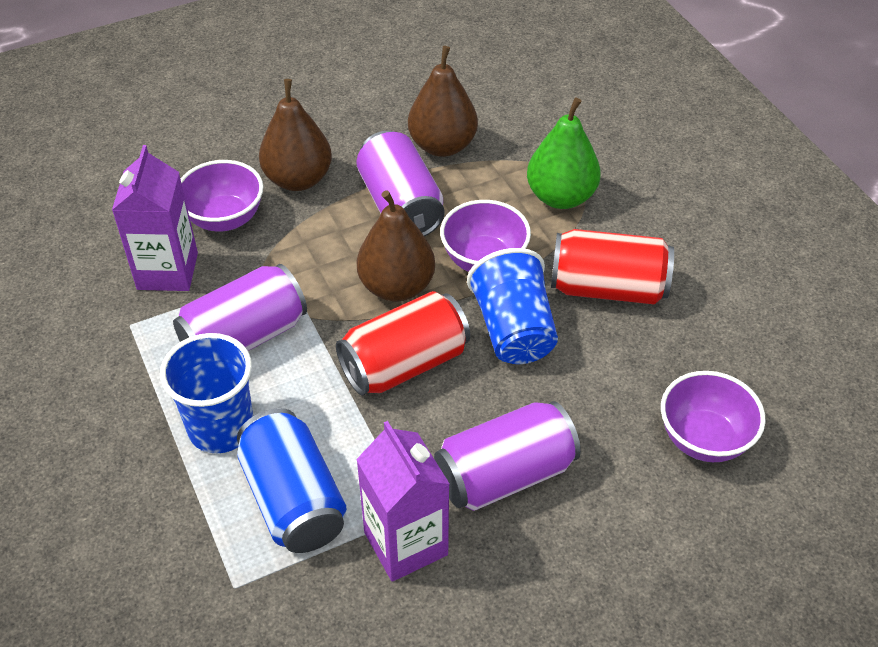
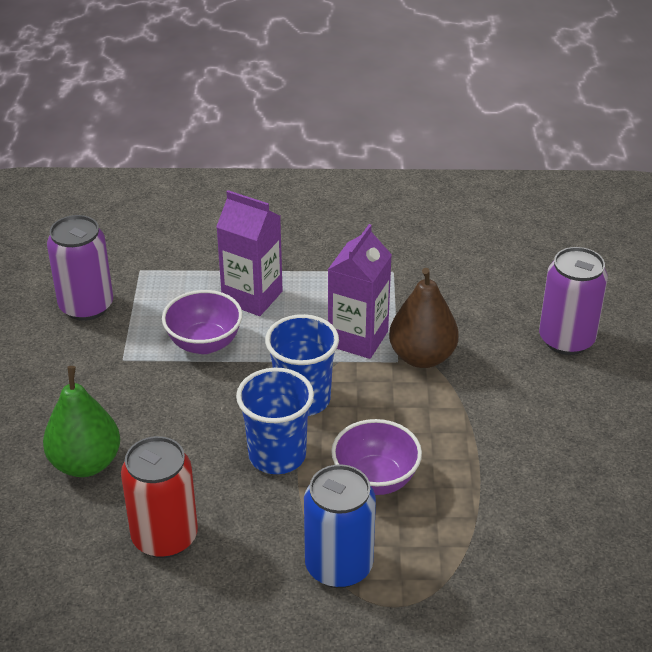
brown pear: [259,79,332,191] [357,190,435,301] [408,46,478,157] = 3 -> [389,268,459,368] = 1
purple bowl: [181,160,263,232] [440,200,531,272] [661,371,766,462] = 3 -> [162,290,243,354] [331,419,422,495] = 2
purple can: [173,264,307,351] [356,131,445,236] [434,401,581,511] = 3 -> [47,215,113,321] [539,247,608,355] = 2
red can: [336,291,470,396] [551,229,674,304] = 2 -> [121,436,198,558] = 1

